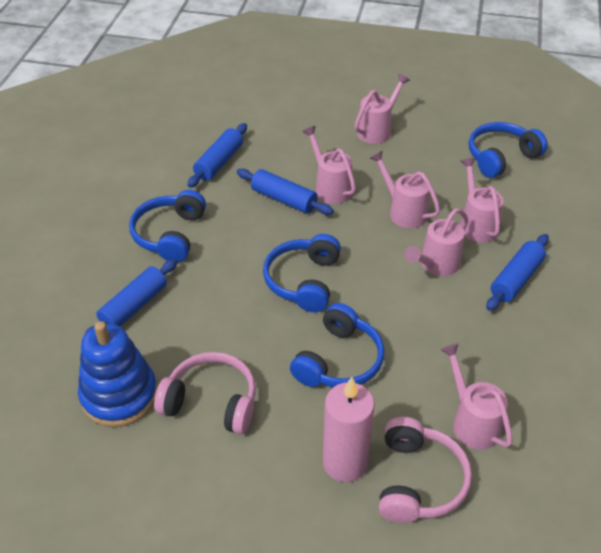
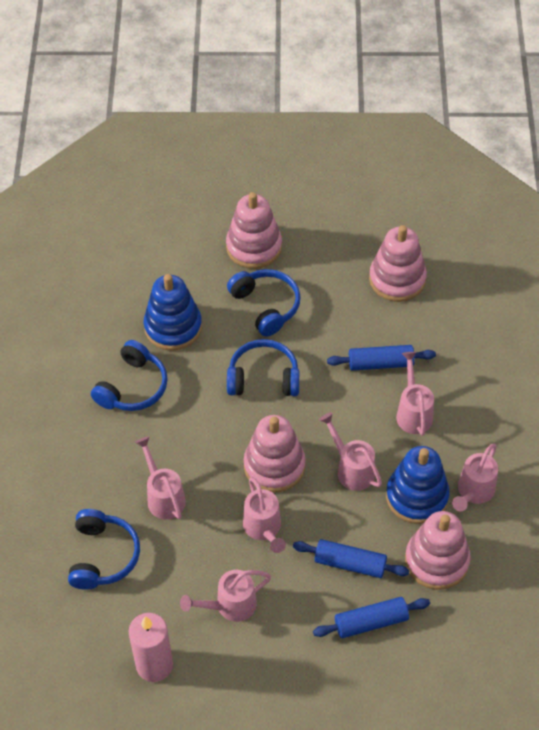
blue rolling pin: [84,259,177,335] [188,123,247,188] [237,169,334,215] [486,234,549,311] = 4 -> [293,539,410,578] [313,597,430,638] [327,345,436,371] = 3
blue stacking toy: [78,321,157,427] = 1 -> [144,274,202,351] [386,446,450,524] = 2
pink headphones: [154,352,256,434] [379,417,472,523] = 2 -> none = 0
pink stacking toy: none = 0 -> [226,192,282,269] [244,415,306,492] [369,225,427,302] [405,511,471,590] = 4

